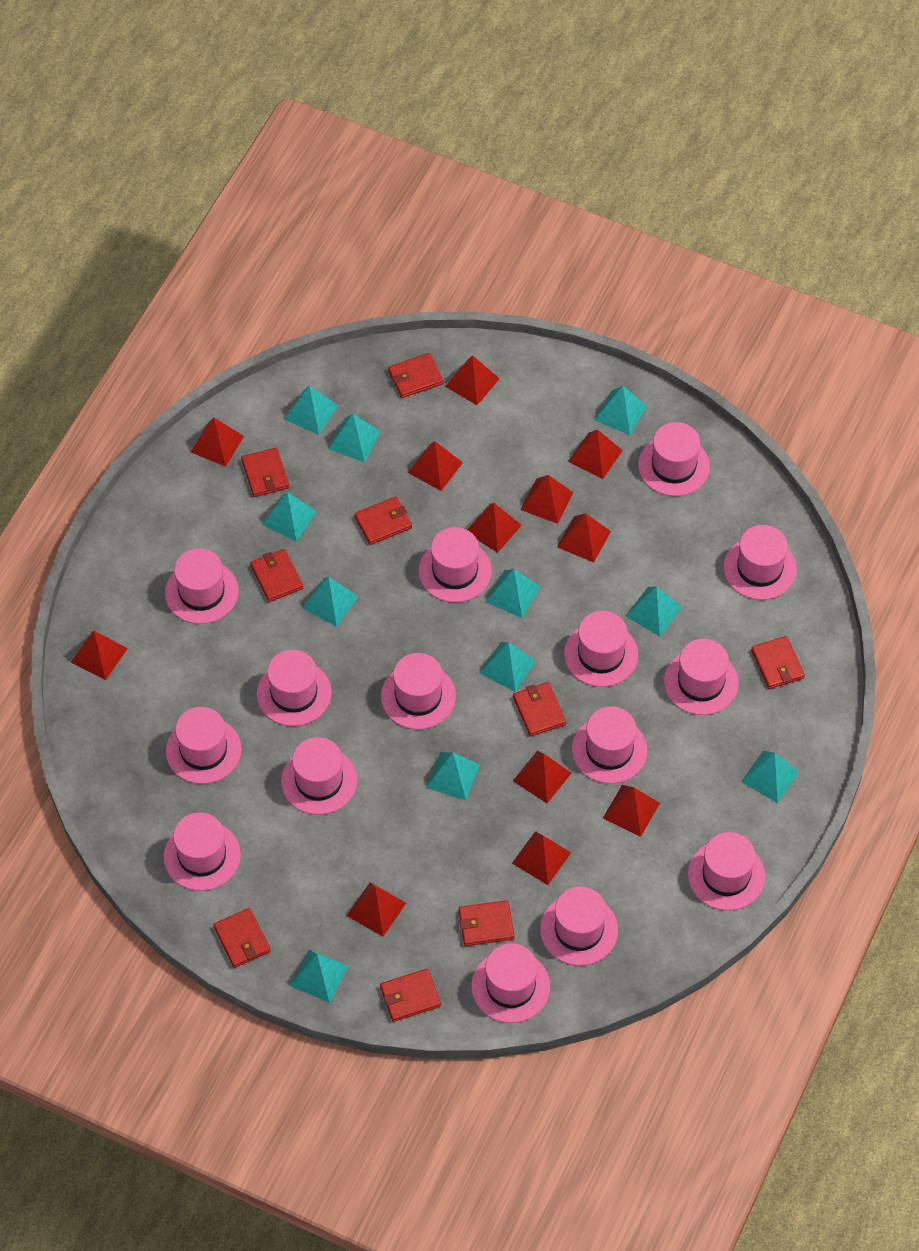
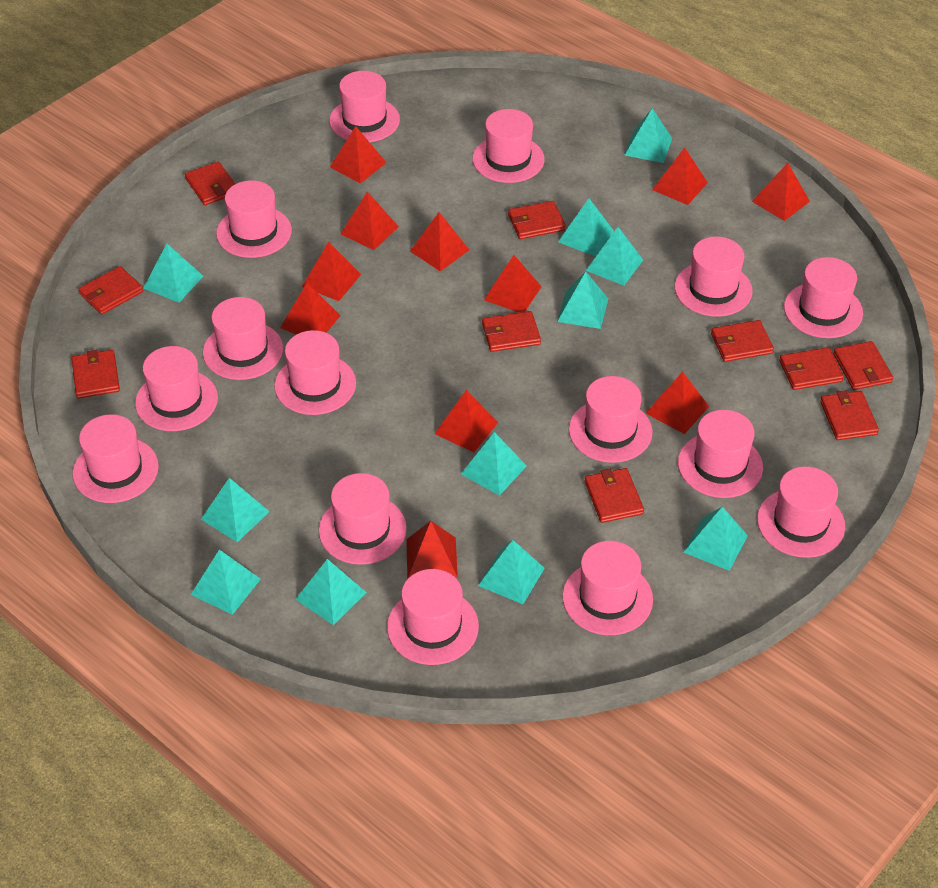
red pyramid: [70,631,128,680] [191,418,244,467] [347,882,406,937] [408,441,463,491] [445,355,500,405] [467,503,522,553] [512,831,571,885] [513,751,571,803] [521,475,573,524] [557,513,611,563] [568,429,623,479] [603,785,660,837] = 12 -> [280,283,341,335] [302,242,361,301] [330,126,387,184] [340,192,399,250] [406,521,458,579] [410,212,469,271] [434,390,498,452] [484,255,542,313] [646,371,709,434] [652,147,708,205] [752,163,810,221] = 11
red wallet: [213,908,271,968] [241,448,289,497] [250,549,303,602] [354,496,412,545] [380,969,441,1022] [388,353,444,398] [459,900,514,946] [513,682,566,737] [751,636,805,689] = 9 -> [71,350,120,399] [79,266,143,314] [185,162,235,205] [482,311,541,352] [508,201,566,239] [584,468,644,523] [711,320,774,362] [779,347,844,390] [820,390,879,440] [833,341,893,390] = 10

